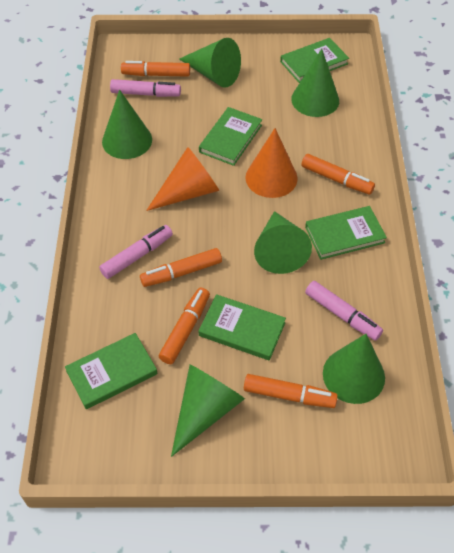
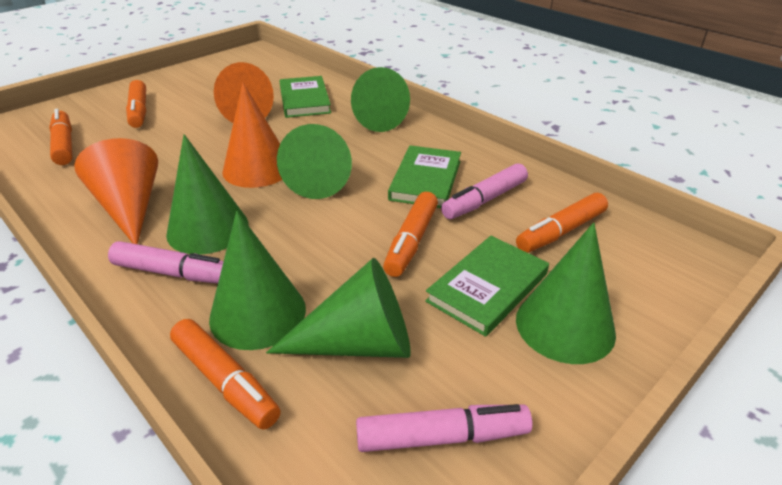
green book: [65,333,157,409] [198,294,286,360] [199,107,262,166] [280,38,349,83] [305,206,387,260] = 5 -> [279,76,331,118] [388,145,461,208] [425,236,549,337] = 3
orange cone: [146,147,219,211] [246,128,298,198] = 2 -> [74,138,158,244] [214,62,274,123] [222,82,282,188] = 3

